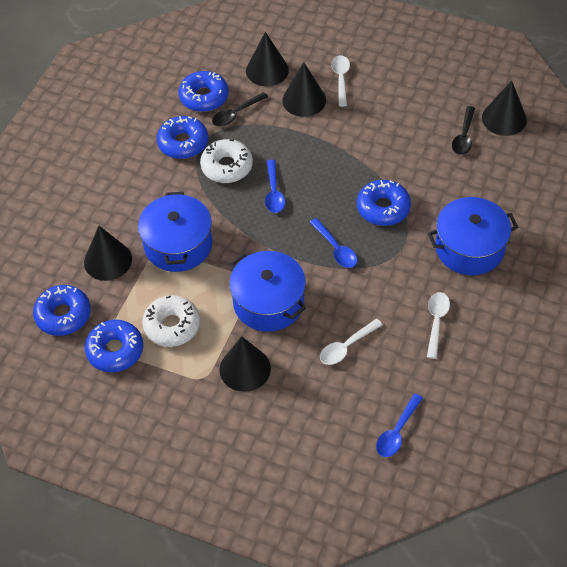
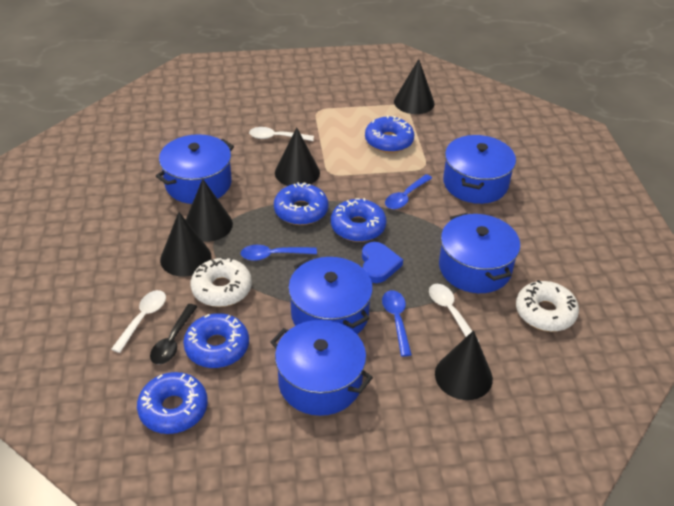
black spoon: [212,92,268,126] [452,106,475,155] = 2 -> [150,304,197,365] = 1
blue heart: none = 0 -> [362,242,403,283] = 1
blue pot: [138,192,212,272] [229,251,306,332] [428,197,518,275] = 3 -> [156,134,234,204] [270,320,373,416] [288,257,373,334] [439,213,520,293] [443,135,516,204] = 5

